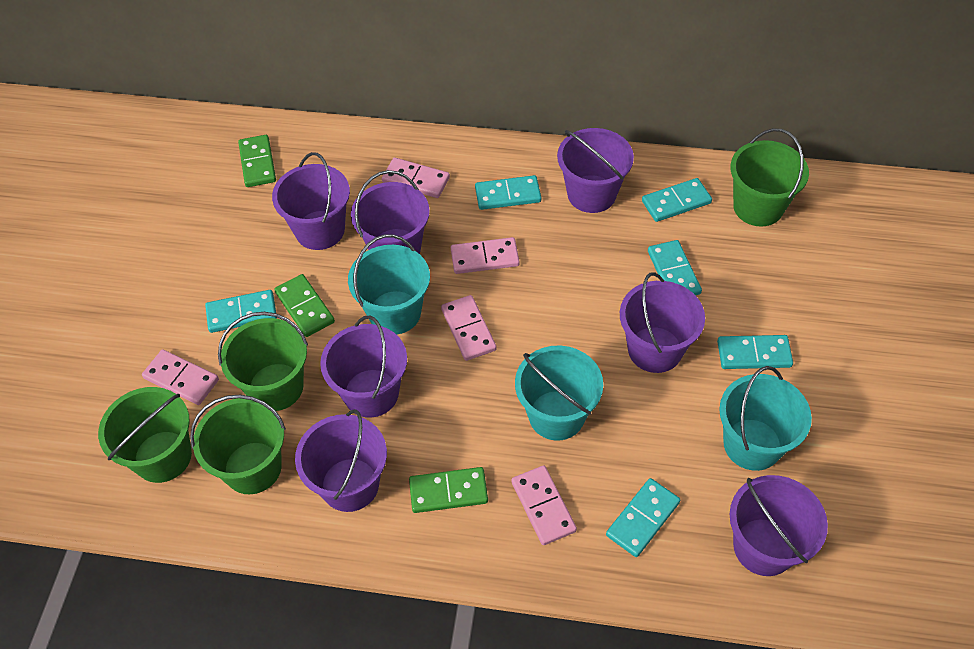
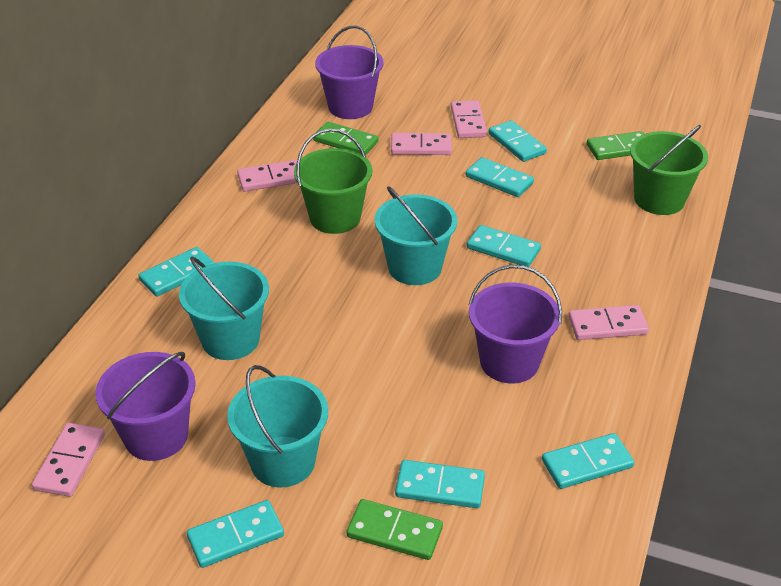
green bucket: [98,387,192,483] [190,395,286,494] [218,312,308,411] [730,128,809,227] = 4 -> [294,129,372,234] [630,125,708,215] = 2
purple bucket: [272,152,350,250] [295,409,387,512] [320,316,407,418] [351,170,430,254] [557,128,634,213] [620,272,705,373] [730,475,828,576] = 7 -> [95,352,196,461] [315,26,384,119] [469,265,562,384] = 3
turquoise domino: [205,290,277,333] [475,175,541,210] [606,478,680,557] [642,178,712,222] [648,240,702,296] [717,335,793,369] = 6 -> [139,247,215,297] [187,500,284,568] [395,460,485,508] [466,157,534,197] [467,225,541,267] [488,120,547,162] [542,433,634,489] = 7

